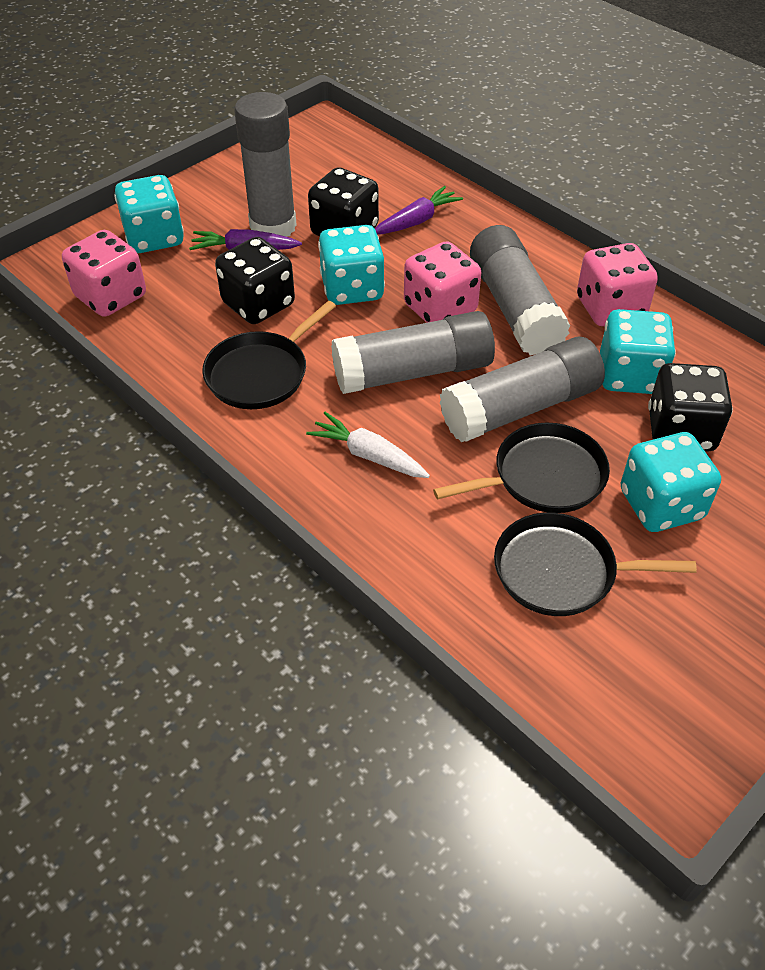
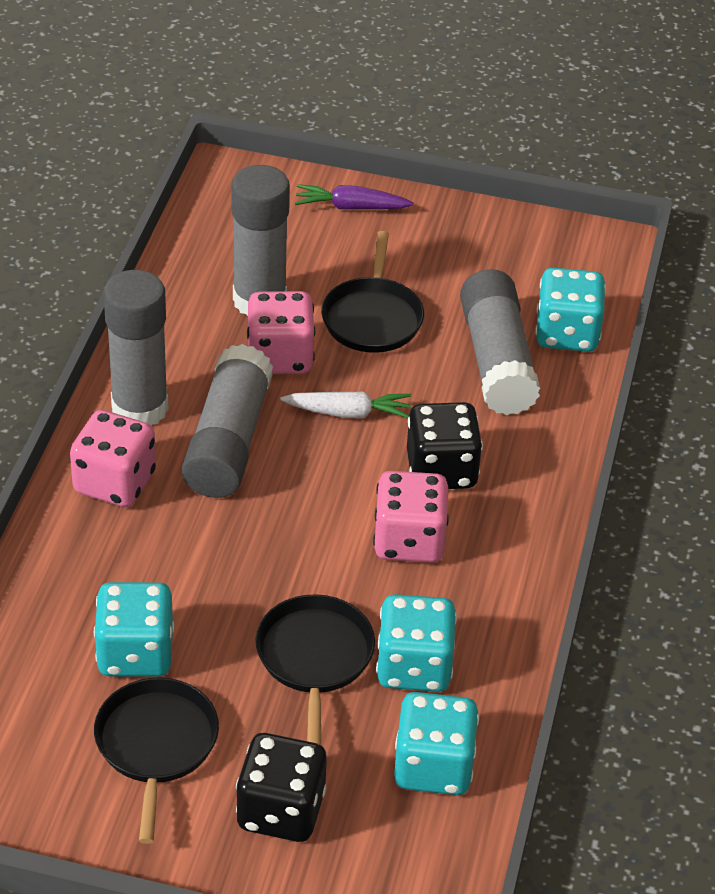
black dice: [215,237,295,324] [308,167,379,236] [648,363,733,452] = 3 -> [236,733,327,842] [407,402,483,489] = 2
purple carrot: [189,229,302,250] [375,186,463,234] = 2 -> [295,184,414,209] = 1

